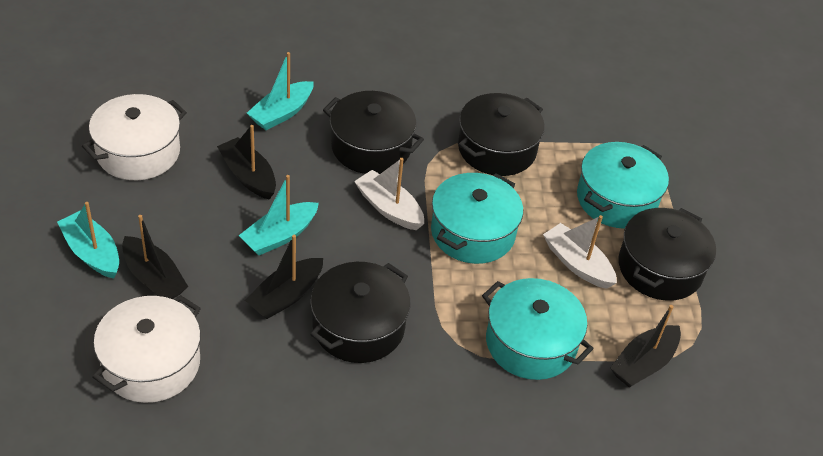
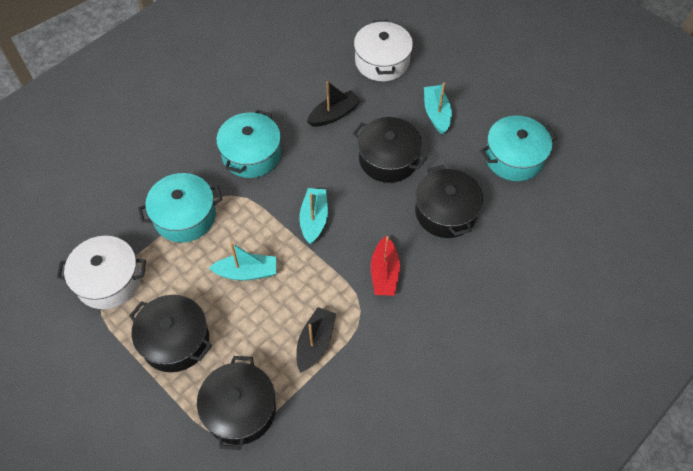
black boat: [122,215,188,299] [217,125,276,200] [245,235,323,319] [610,305,681,388] = 4 -> [296,307,336,373] [307,81,361,127] = 2
red boat: none = 0 -> [371,236,400,296] = 1
white boat: [354,158,424,230] [543,215,617,289] = 2 -> none = 0

